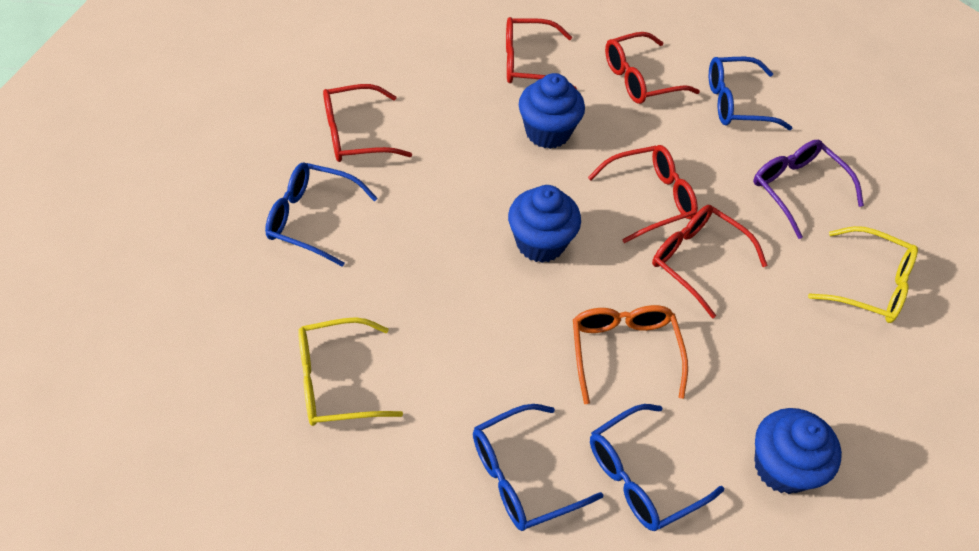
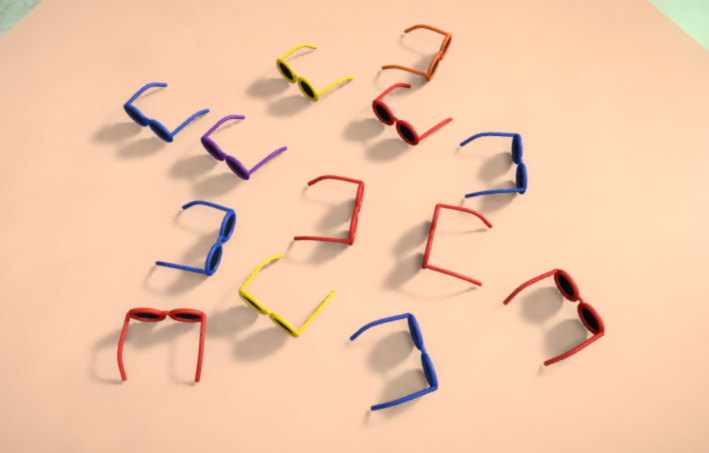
blue cupcake: [508,185,581,263] [519,73,585,149] [754,408,842,494] = 3 -> none = 0

